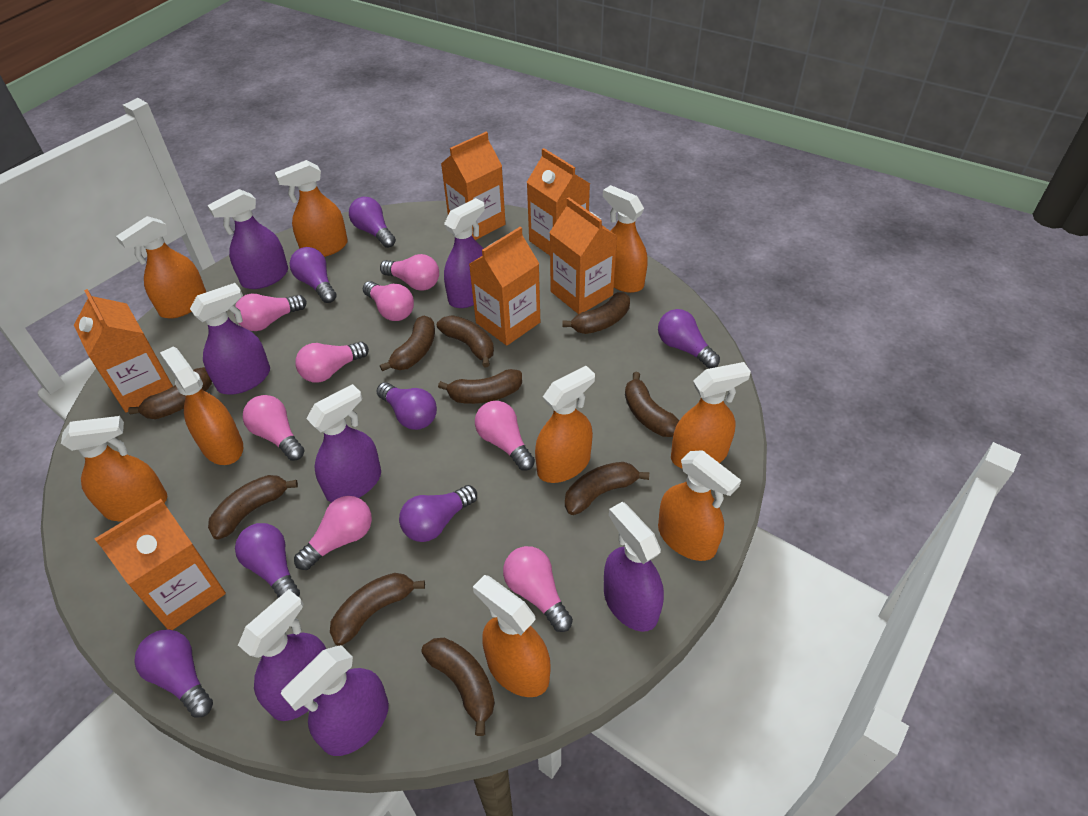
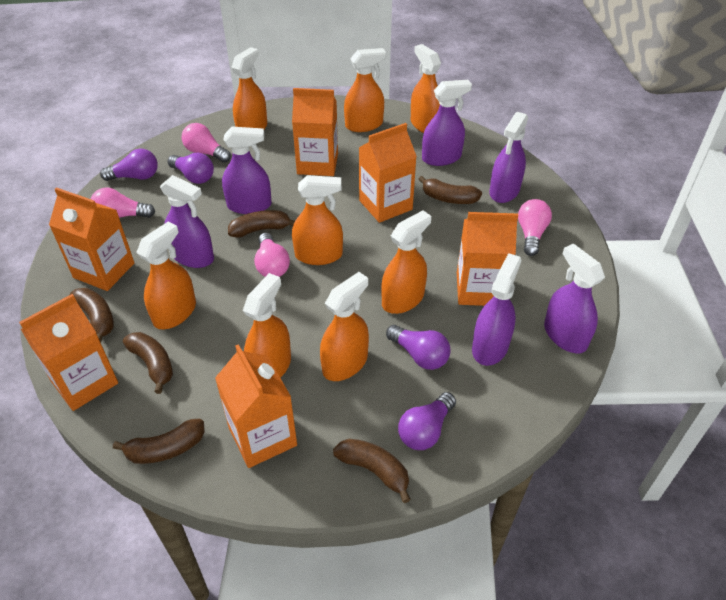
brown banana: [128,367,212,419] [208,475,298,540] [330,573,425,646] [380,315,435,371] [422,638,495,736] [437,315,494,368] [438,369,522,404] [563,292,630,334] [565,462,649,515] [625,372,679,437] = 10 -> [69,288,114,343] [113,418,205,464] [123,332,173,394] [228,210,295,238] [333,439,411,503] [419,176,482,204] = 6
orange spray bottle: [61,416,167,521] [116,216,206,318] [160,347,243,465] [275,160,348,257] [473,575,550,697] [535,366,595,483] [603,185,648,293] [658,450,741,561] [671,362,751,469] = 9 -> [136,221,196,329] [231,47,267,129] [243,273,291,378] [292,175,343,265] [320,272,369,381] [344,48,386,132] [381,210,431,314] [411,44,441,133] = 8
pink light bulb: [234,294,306,331] [243,395,304,461] [294,496,372,570] [295,342,369,383] [363,281,414,321] [380,254,439,291] [475,401,535,470] [503,546,573,632] = 8 -> [91,187,155,218] [182,123,231,163] [254,233,290,277] [518,199,552,256] = 4
purple light bulb: [134,630,213,718] [235,523,300,598] [290,247,337,303] [349,197,396,248] [376,382,437,430] [399,485,477,542] [658,309,720,368] = 7 -> [100,148,158,181] [168,153,214,184] [386,325,451,370] [398,392,456,450] = 4
purple spray bottle: [190,283,270,395] [207,189,288,289] [238,589,326,721] [280,645,389,756] [306,384,381,503] [444,198,485,308] [604,502,664,632] = 7 -> [160,175,214,268] [222,126,272,214] [422,80,472,166] [472,253,521,366] [489,112,528,203] [544,243,605,353] = 6

